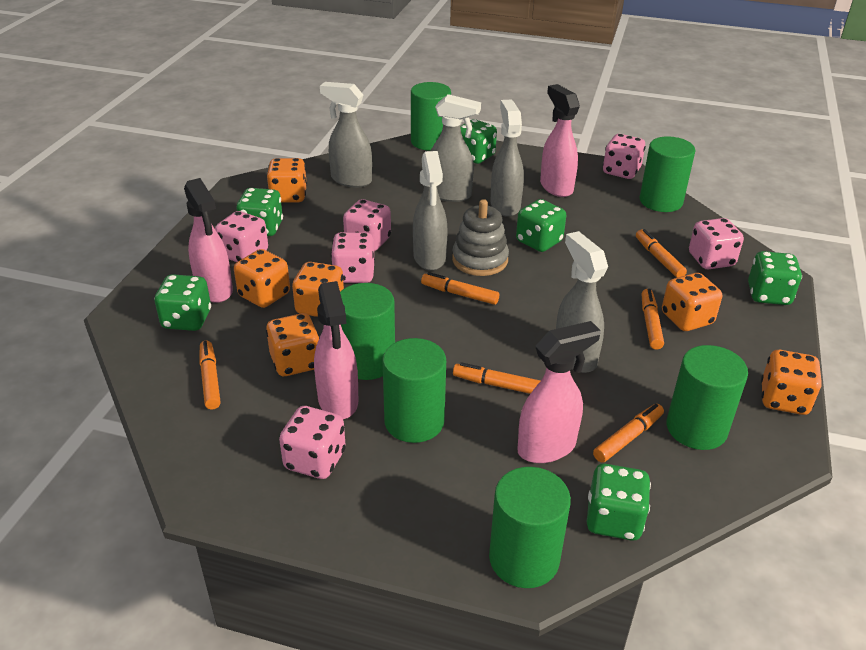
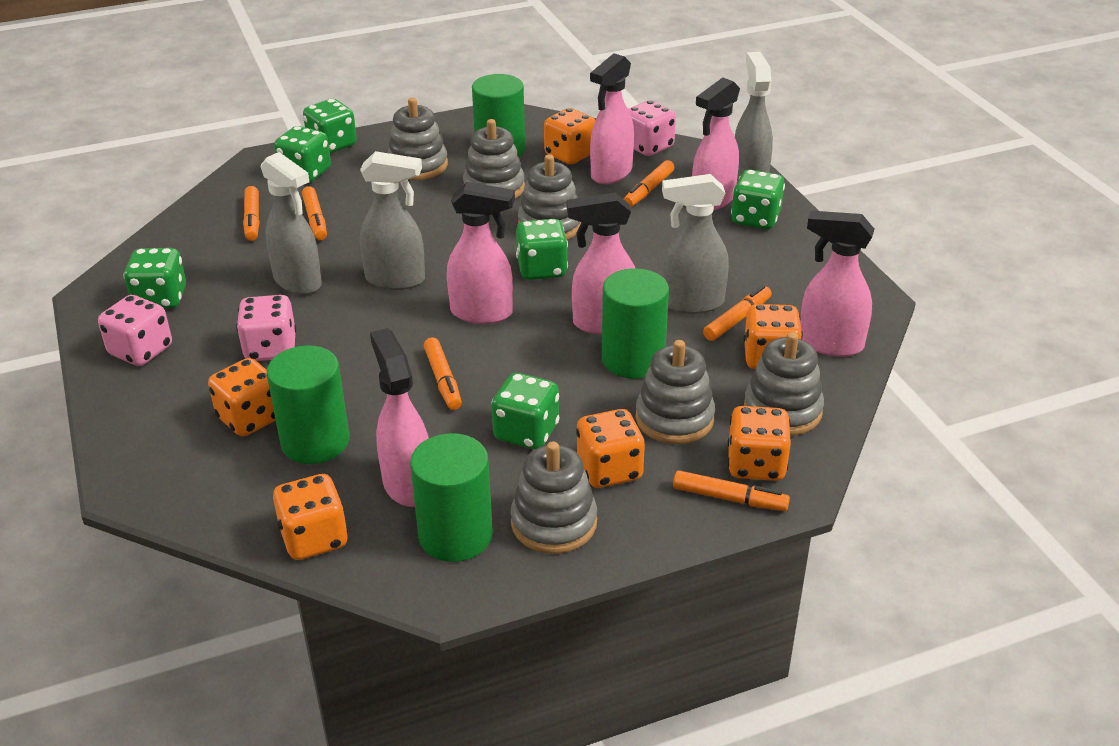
green cylinder: [340,283,395,380] [382,338,446,443] [411,82,451,151] [489,467,571,588] [640,136,695,212] [666,345,748,450] = 6 -> [267,345,349,464] [410,433,493,562] [472,74,525,157] [602,268,669,379] = 4
grey spray bottle: [320,82,372,187] [413,151,448,271] [431,94,481,202] [490,100,524,217] [556,231,608,373] = 5 -> [261,152,322,295] [360,151,425,290] [662,174,729,314] [735,52,773,182] = 4
grey stacking toy: [452,199,509,276] = 1 -> [388,97,448,180] [463,119,525,199] [510,441,597,554] [518,154,581,239] [636,340,715,444] [744,332,824,436] = 6
pink dice: [215,211,268,262] [279,406,346,479] [331,232,375,283] [343,199,391,251] [603,134,646,179] [689,218,744,269] = 6 -> [98,295,172,366] [236,295,296,361] [628,100,676,156] = 3
pink spray bottle: [184,178,233,303] [314,281,358,419] [517,321,601,463] [540,84,580,197] = 4 -> [370,328,429,507] [447,182,515,324] [567,192,635,334] [590,53,634,184] [692,77,740,210] [800,211,874,357] = 6

